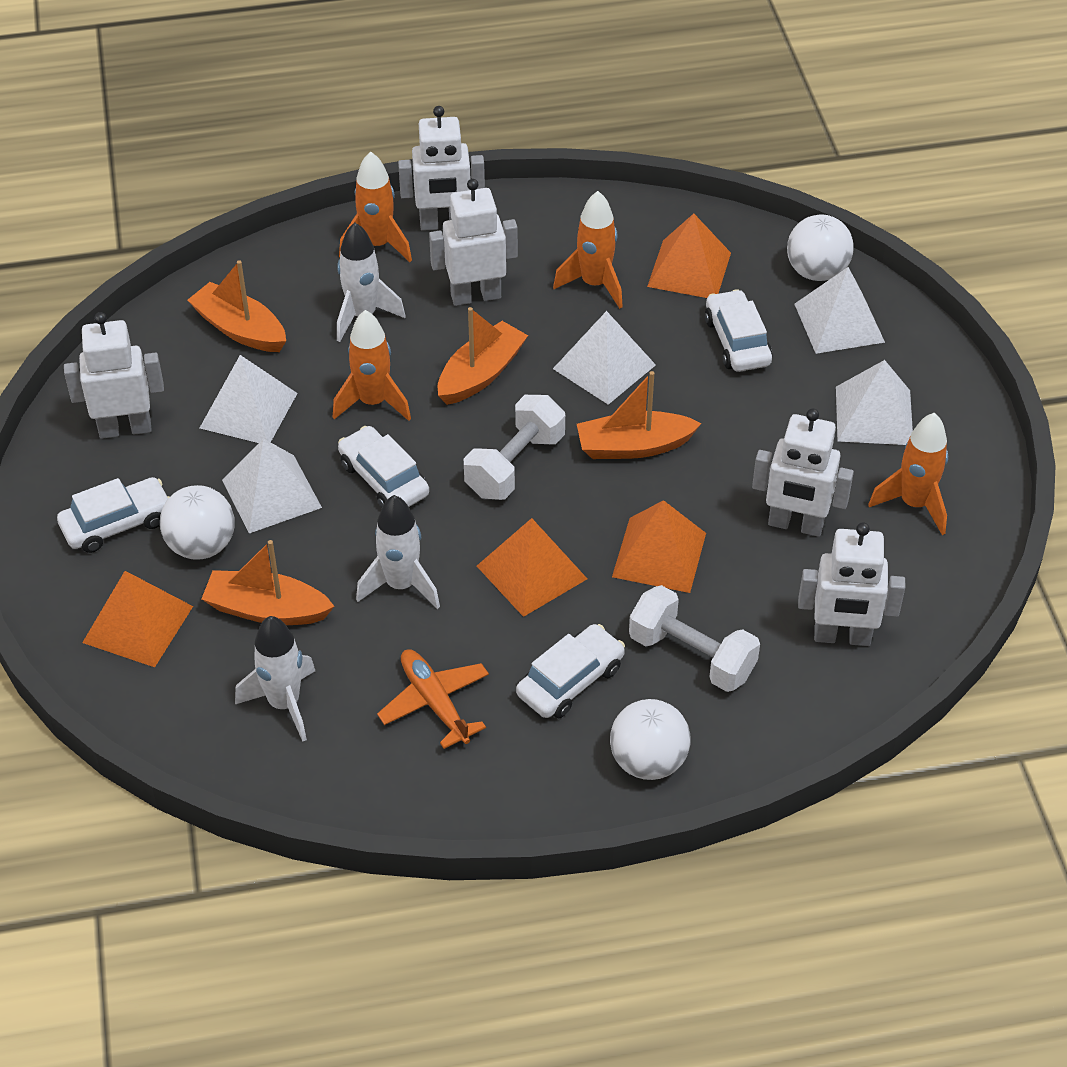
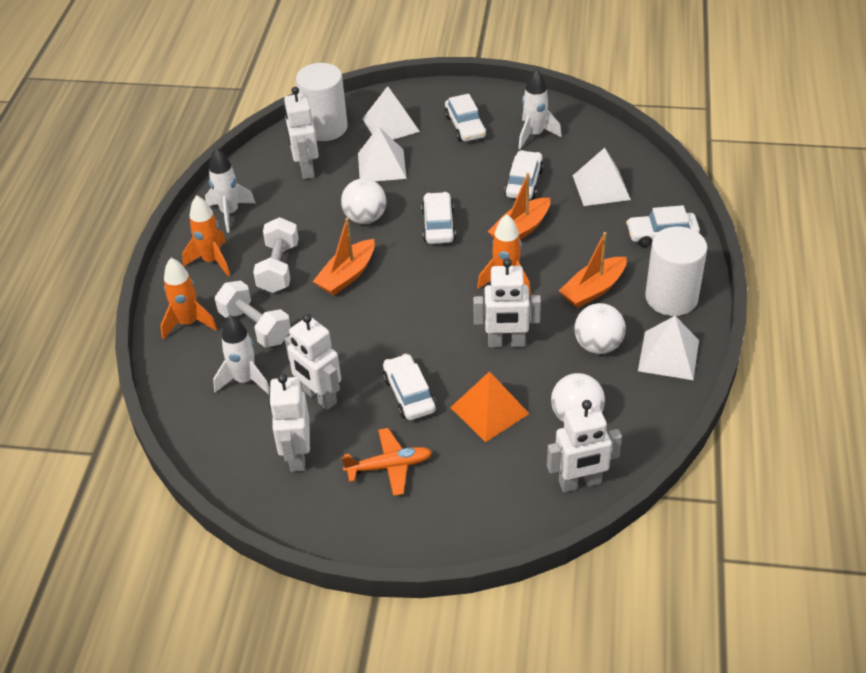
orange boat: [187,260,286,352] [201,540,334,625] [438,307,528,405] [577,371,702,459] = 4 -> [313,218,375,295] [487,173,550,240] [559,232,627,308] = 3
orange pyramid: [82,571,193,667] [477,518,587,617] [612,500,706,593] [647,214,731,298] = 4 -> [450,371,529,442] = 1
orange rocket: [333,310,411,421] [339,151,412,262] [553,191,623,309] [868,413,948,535] = 4 -> [160,258,217,340] [182,195,230,277] [477,214,531,295] = 3
white car: [57,477,170,553] [338,426,429,508] [516,624,625,718] [705,289,772,372] = 4 -> [383,354,436,420] [421,192,456,244] [444,94,486,142] [504,150,544,200] [626,205,700,247] = 5
white cylinder: none = 0 -> [296,63,348,141] [645,227,707,316] = 2
white pyramid: [200,355,297,443] [222,439,322,533] [553,311,656,405] [794,267,885,354] [836,360,913,445] = 5 -> [358,126,407,181] [362,86,420,139] [573,148,631,206] [638,316,699,380] = 4

